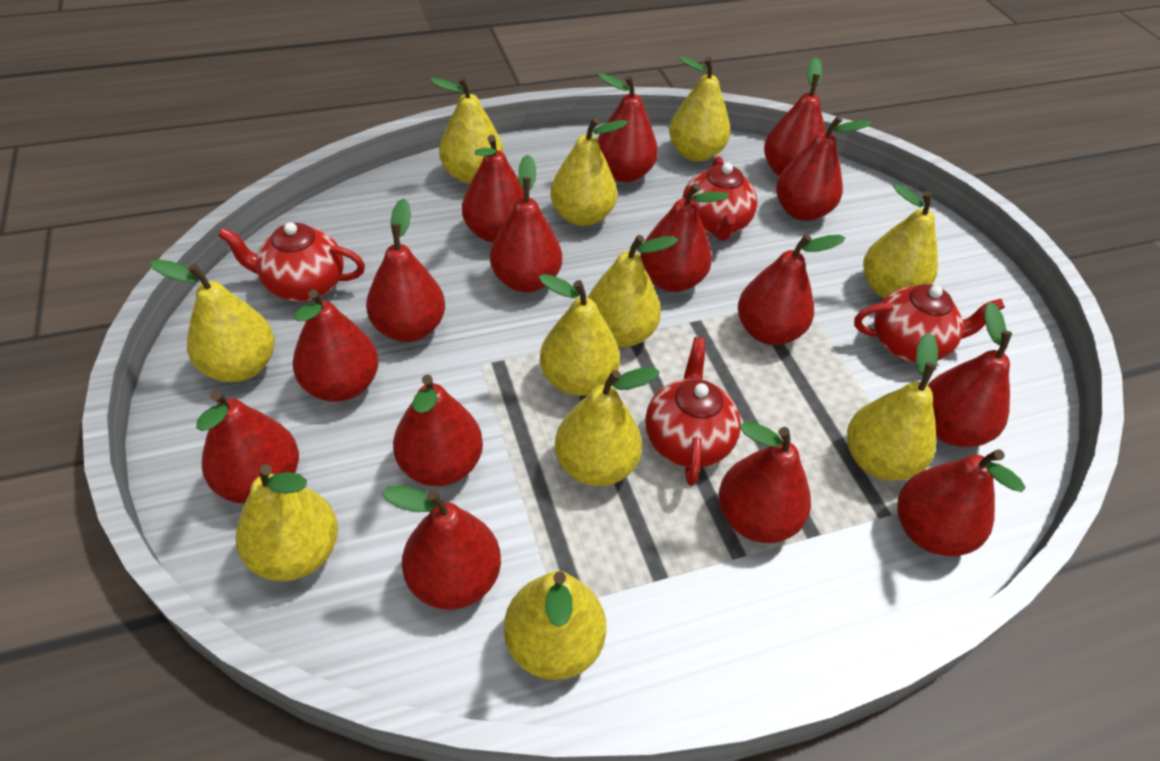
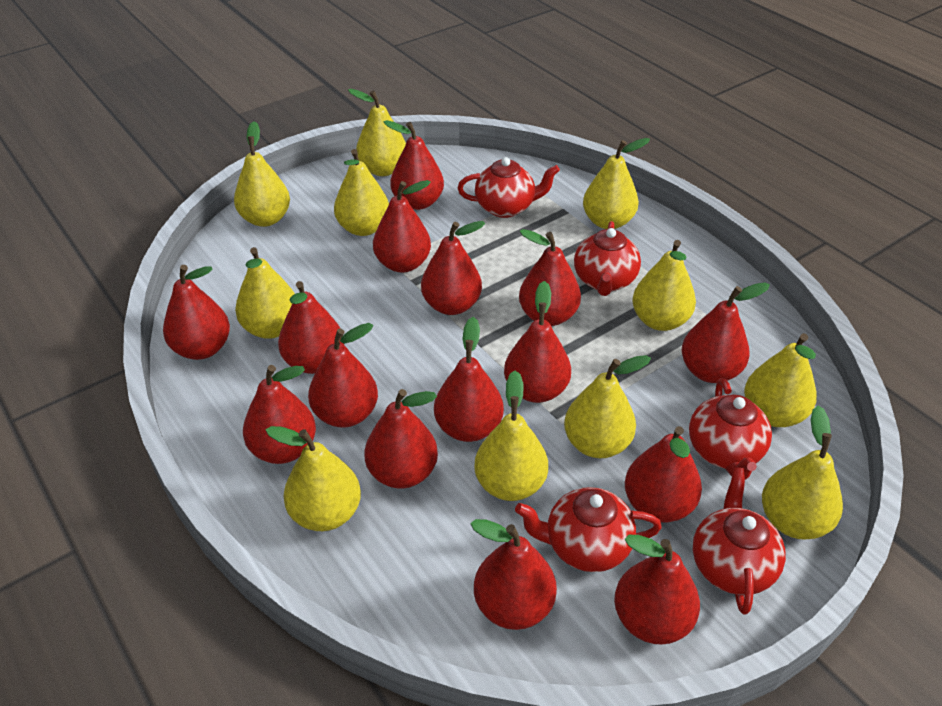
red teapot: [218,222,365,302] [645,337,741,486] [683,156,757,241] [854,284,1005,363] = 4 -> [458,157,560,218] [515,487,662,572] [574,221,641,296] [689,379,772,480] [693,467,786,615] = 5

